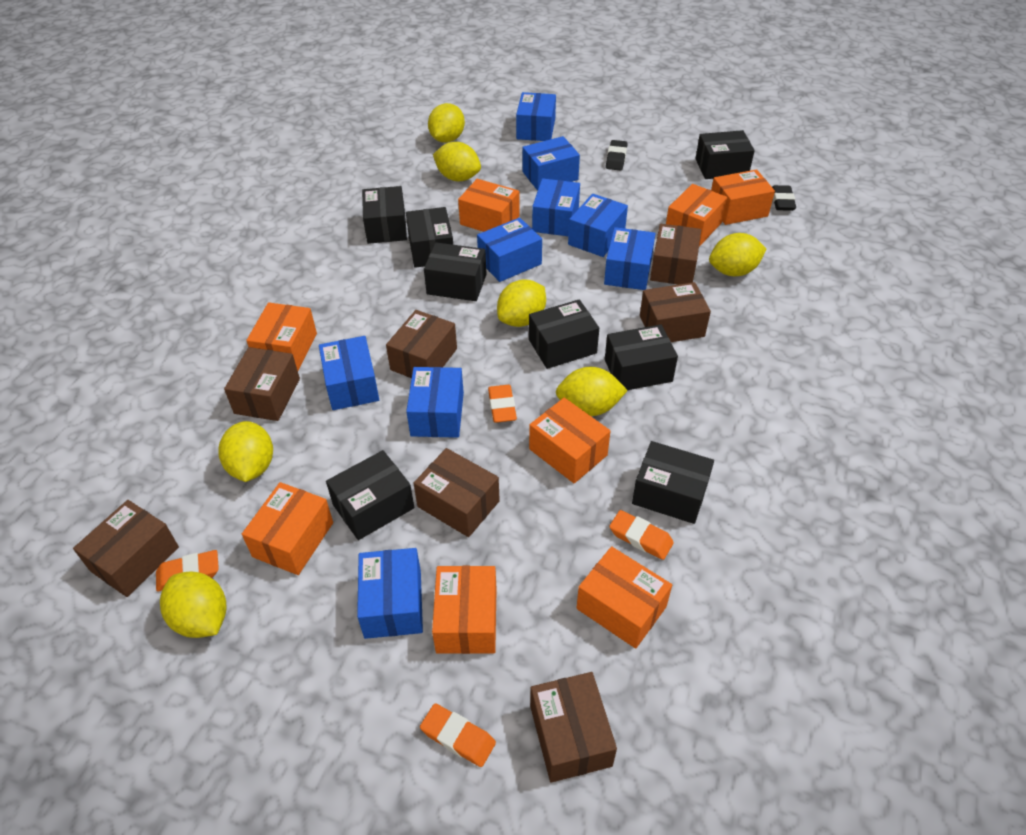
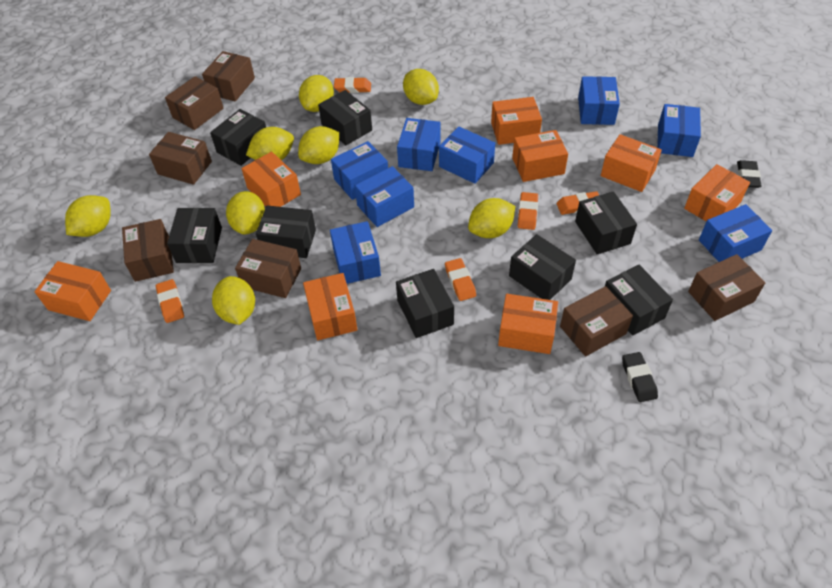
blue box: [319,336,379,410] [357,548,423,639] [406,367,464,438] [477,218,542,282] [516,92,556,141] [522,136,580,191] [532,178,580,236] [568,194,628,257] [604,227,656,290] = 9 -> [330,221,381,284] [331,141,388,200] [355,166,414,227] [397,118,441,171] [439,126,495,184] [578,76,620,125] [657,104,701,157] [699,204,772,262] = 8
orange eraser: [156,550,219,592] [420,703,496,767] [488,385,517,423] [609,510,674,560] = 4 -> [156,279,184,323] [334,77,371,93] [445,258,476,301] [518,192,538,230] [557,191,599,215] = 5
yellow lemon: [160,571,226,638] [218,421,273,482] [428,103,465,143] [433,142,481,181] [497,279,546,327] [556,367,628,416] [709,233,766,276] = 7 -> [65,195,111,237] [212,276,255,325] [226,191,265,234] [246,127,294,160] [298,126,339,164] [299,75,334,112] [403,69,439,105] [468,198,515,238] = 8

